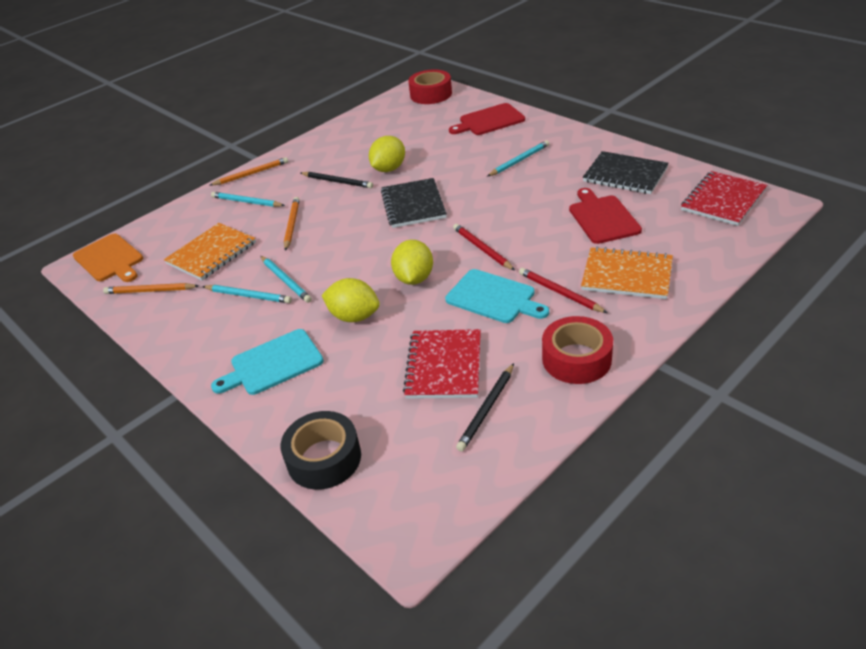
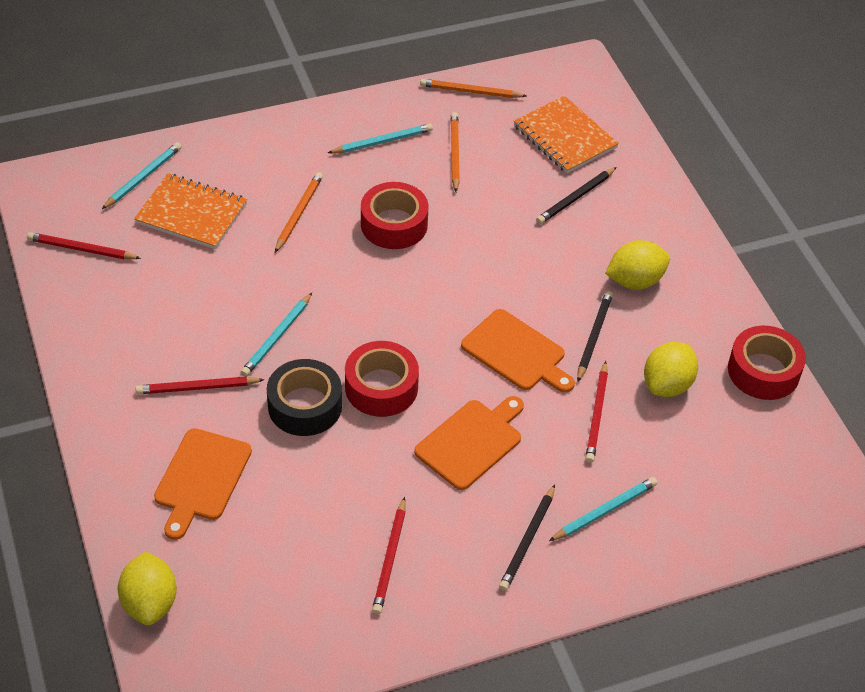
black notebook: [381,178,447,228] [583,151,669,194] = 2 -> none = 0
black pencil: [301,172,373,188] [456,363,514,452] = 2 -> [499,485,555,591] [536,167,617,224] [577,290,613,382] = 3
orange cutting board: [73,234,143,282] = 1 -> [154,428,252,540] [414,396,524,490] [461,309,575,393] = 3
red cutting board: [449,103,525,135] [569,188,642,244] = 2 -> none = 0
red notebook: [403,329,481,399] [681,171,767,226] = 2 -> none = 0
red pencil: [453,224,515,270] [519,268,608,313] = 2 -> [27,232,141,259] [135,376,265,394] [372,497,406,615] [585,361,608,463] = 4
red tape: [408,69,452,104] [542,316,613,384] = 2 -> [345,341,419,417] [361,182,428,249] [728,326,806,400] = 3
turquoise cutting board: [211,329,324,395] [445,269,549,323] = 2 -> none = 0

